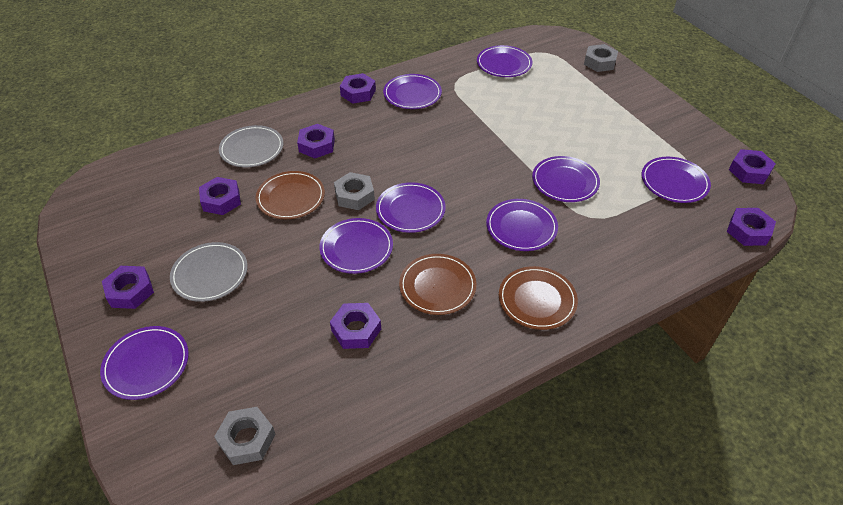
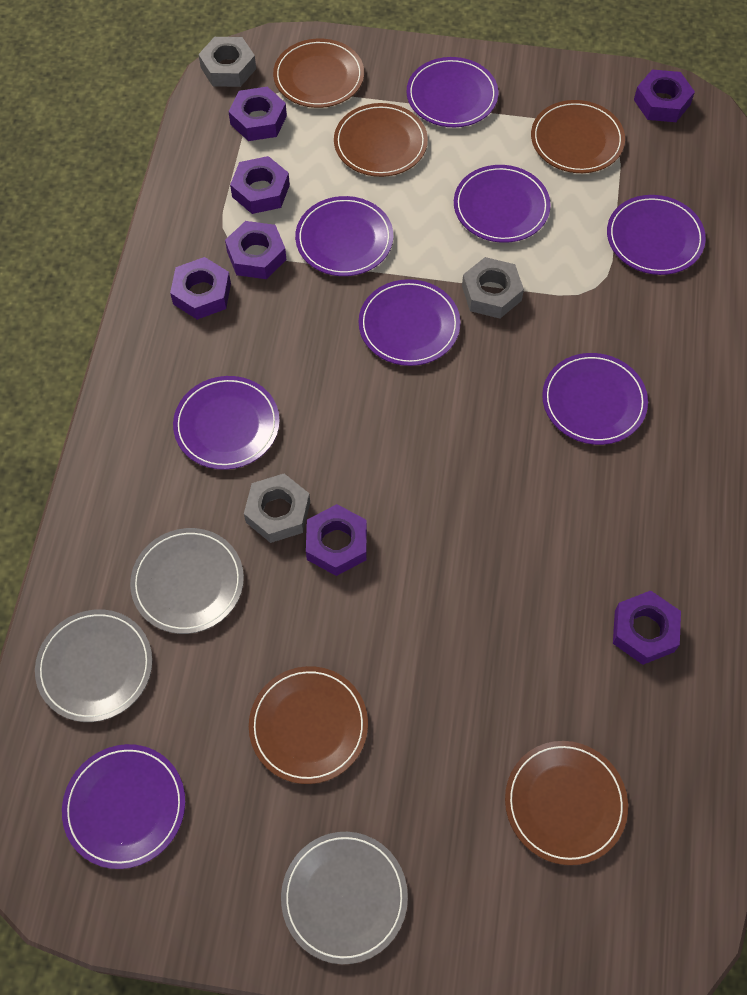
brown plate: [256,171,325,219] [399,254,477,315] [499,266,578,330] = 3 -> [249,666,368,784] [273,39,364,108] [334,103,428,177] [505,741,628,865] [531,100,625,173] = 5
grey plate: [170,242,248,302] [219,125,283,167] = 2 -> [35,609,153,722] [130,528,244,634] [281,832,408,964] = 3

